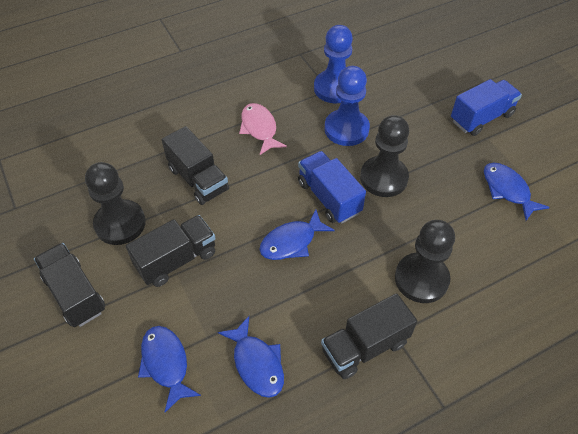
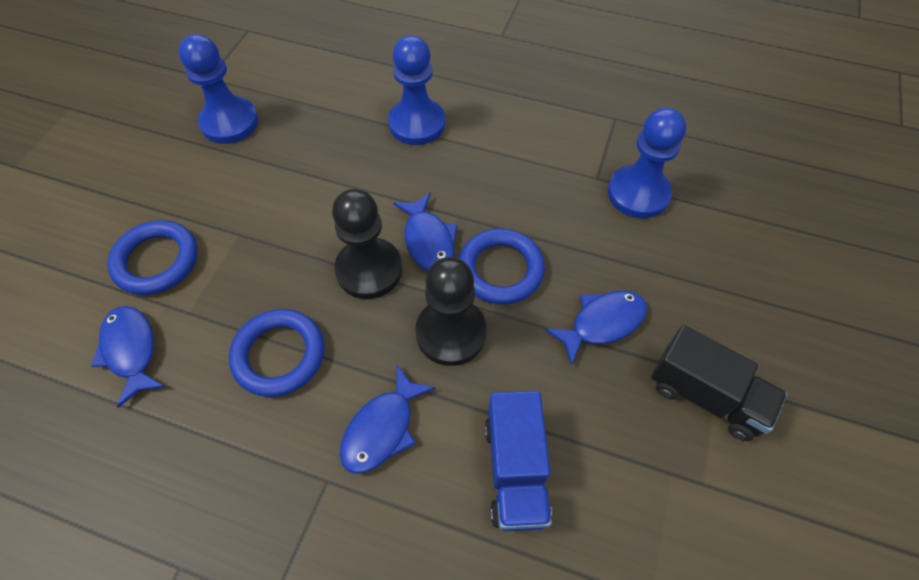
black pawn: [85,162,146,245] [360,115,409,197] [395,220,455,303] = 3 -> [332,189,403,299] [415,257,487,366] = 2
black truck: [34,243,105,327] [126,215,216,287] [162,126,229,205] [321,293,417,379] = 4 -> [651,325,787,441] = 1
blue pawn: [314,25,353,103] [324,66,370,146] = 2 -> [179,34,259,144] [388,35,445,145] [608,108,686,218] = 3
blue ring: none = 0 -> [107,220,198,295] [229,309,324,397] [459,228,545,304] = 3
blue truck: [298,151,366,224] [451,79,522,136] = 2 -> [485,391,552,531] = 1
pink fish: [239,103,287,155] = 1 -> none = 0

